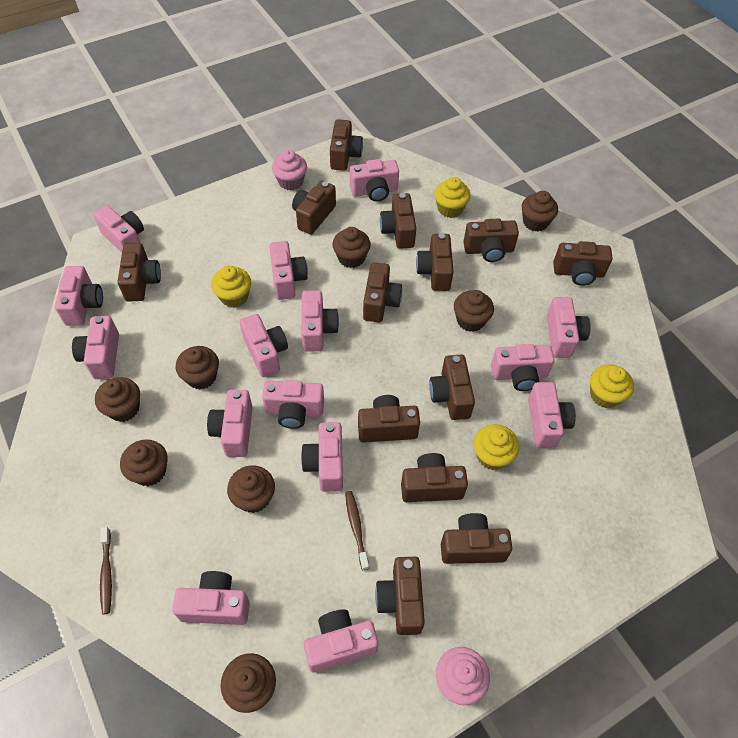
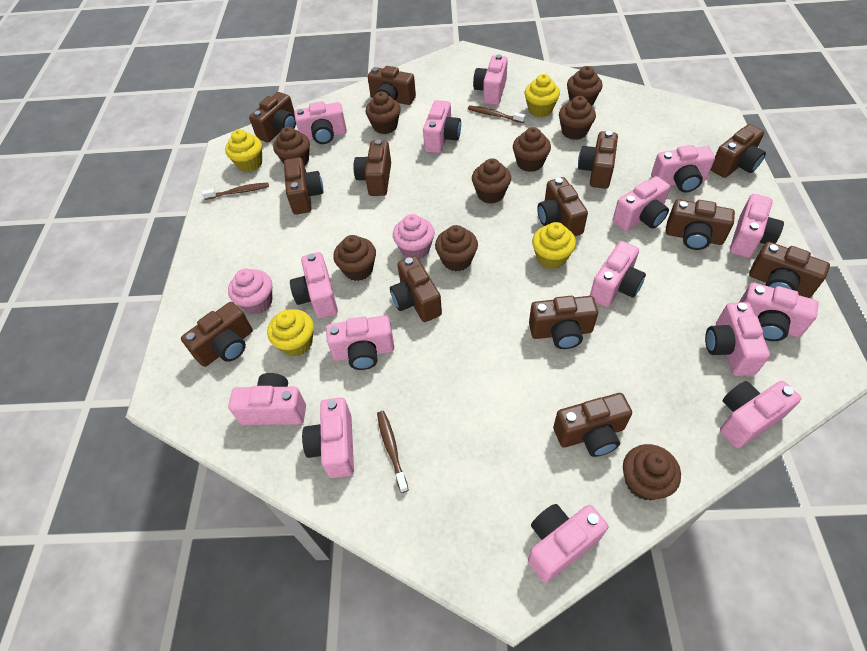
brown cupcake: [95,377,140,422] [120,439,168,486] [176,346,219,389] [221,653,276,713] [227,465,275,513] [332,227,371,268] [454,290,494,332] [522,191,558,232] = 8 -> [273,127,310,166] [333,235,376,281] [365,92,401,134] [435,225,478,271] [472,158,511,204] [513,127,551,172] [559,96,596,140] [567,66,603,106] [623,444,681,500] = 9
brown toothbrush: [100,527,112,615] [345,491,369,570] = 2 -> [202,183,269,200] [377,411,409,493] [468,105,525,123] = 3

